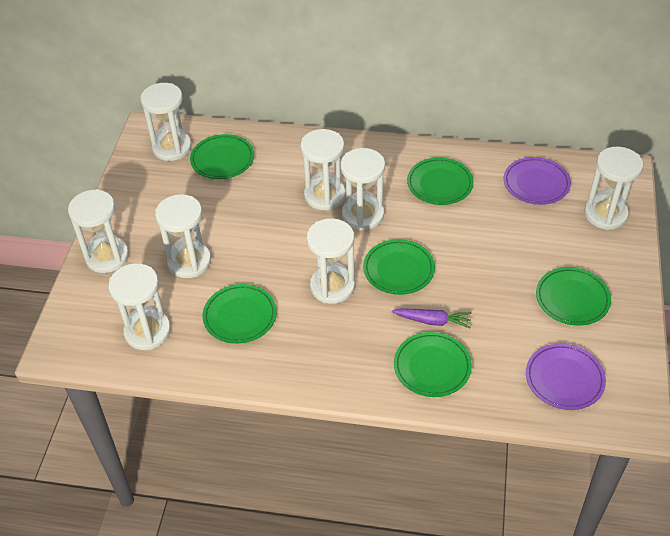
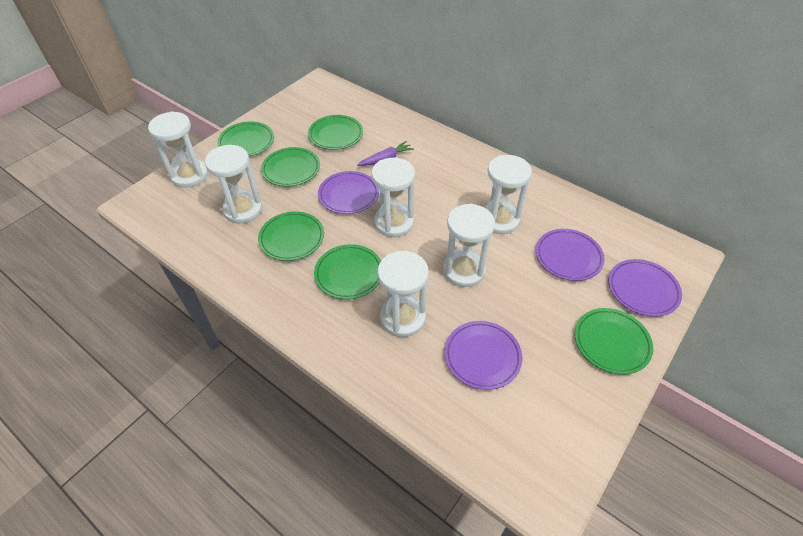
purple plate: [503,157,571,205] [526,343,606,410] = 2 -> [318,171,379,214] [444,321,522,390] [536,229,605,281] [608,259,682,317] = 4
white hourglass: [68,189,129,273] [108,263,171,350] [140,83,192,161] [155,194,211,278] [301,129,346,210] [307,218,355,304] [340,148,385,231] [584,147,643,230] = 8 -> [148,111,208,188] [205,145,262,224] [371,158,415,237] [378,251,429,337] [443,204,495,287] [484,155,532,234] = 6

